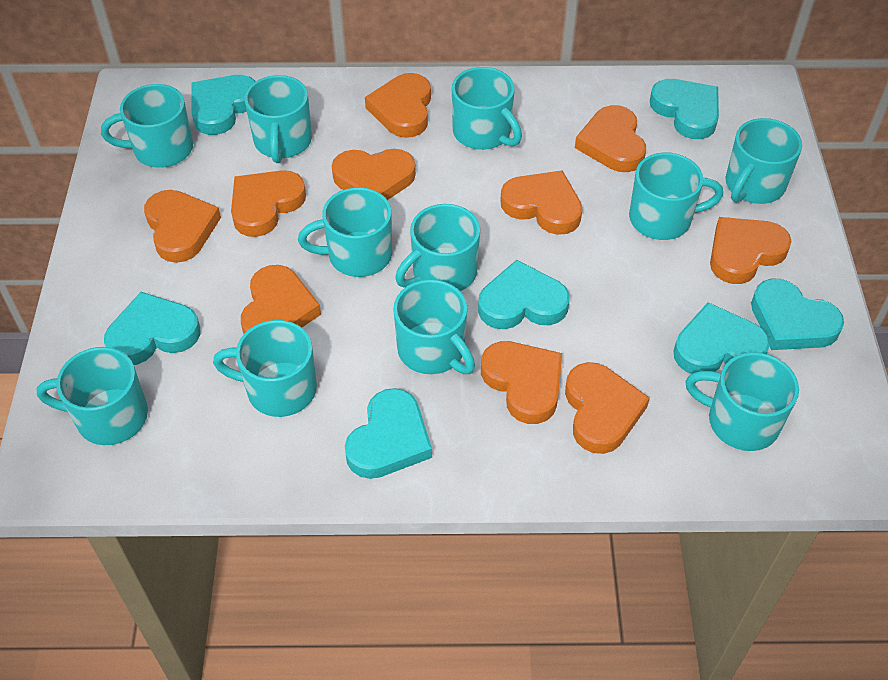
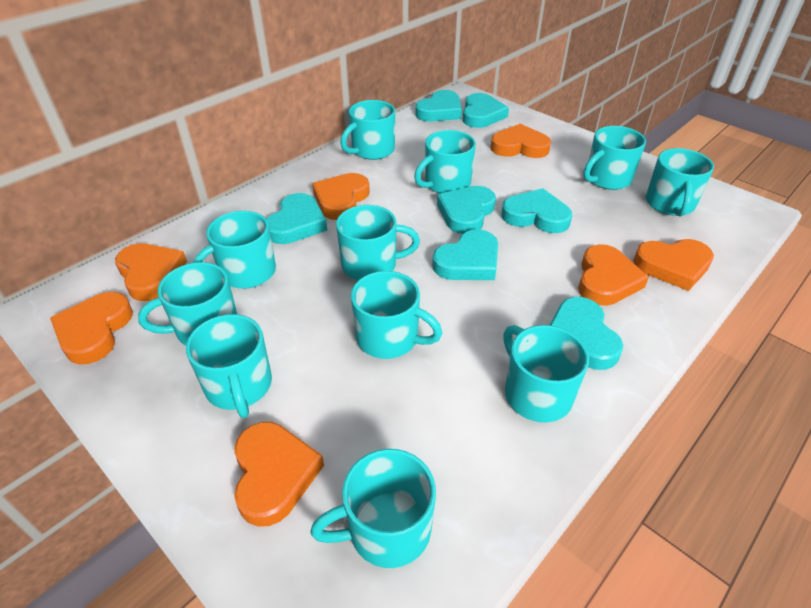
orange heart: [144,190,221,263] [231,170,306,237] [241,265,321,334] [332,149,416,200] [365,73,431,138] [481,341,562,424] [500,170,583,235] [565,362,650,454] [575,105,646,172] [710,217,791,284] = 10 -> [50,292,133,365] [115,243,187,301] [234,422,324,527] [312,173,370,220] [490,124,551,158] [578,244,649,306] [633,239,714,291] = 7

